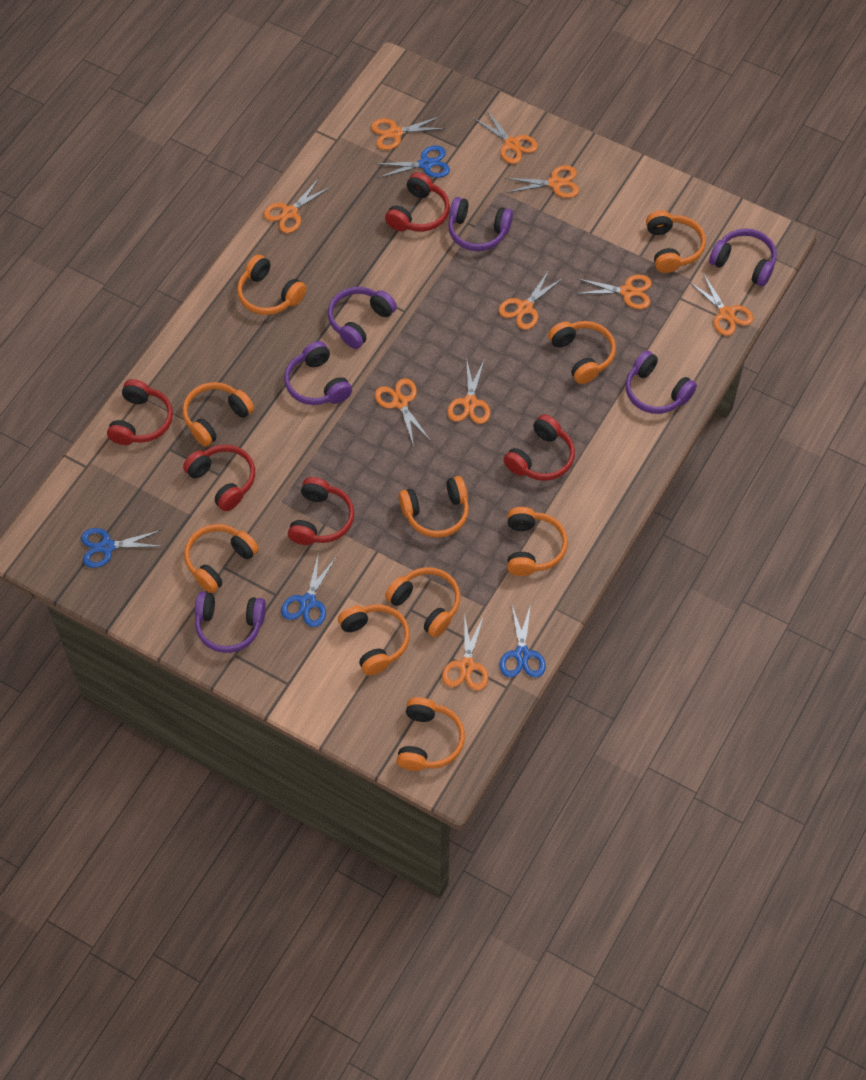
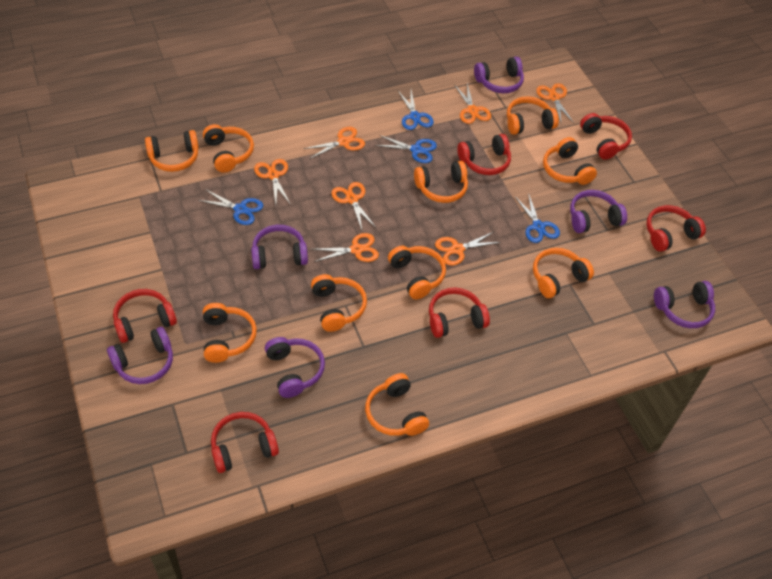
orange scissors: [264,178,332,233] [371,116,445,150] [375,378,431,446] [442,616,488,691] [447,358,491,424] [473,109,538,164] [499,270,563,330] [505,165,579,198] [576,275,652,309] [689,273,753,336] = 10 -> [254,159,291,205] [303,127,365,159] [313,233,379,262] [331,182,376,230] [435,232,501,266] [455,83,491,124] [536,83,574,123] = 7
red headphones: [107,379,173,445] [183,445,255,511] [288,477,354,545] [385,172,450,232] [503,414,575,480] = 5 -> [113,289,177,343] [211,412,279,473] [429,287,490,338] [457,134,511,175] [580,113,632,160] [646,205,706,252] = 6

